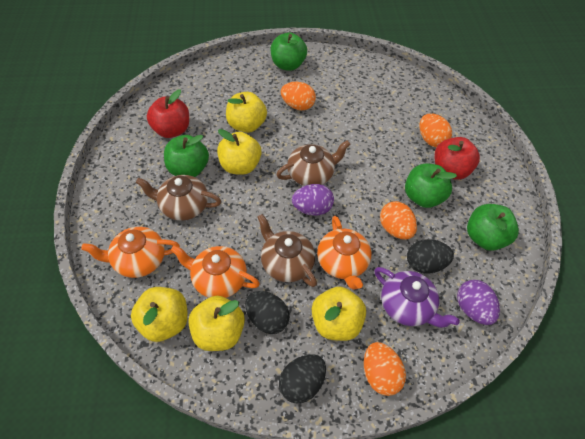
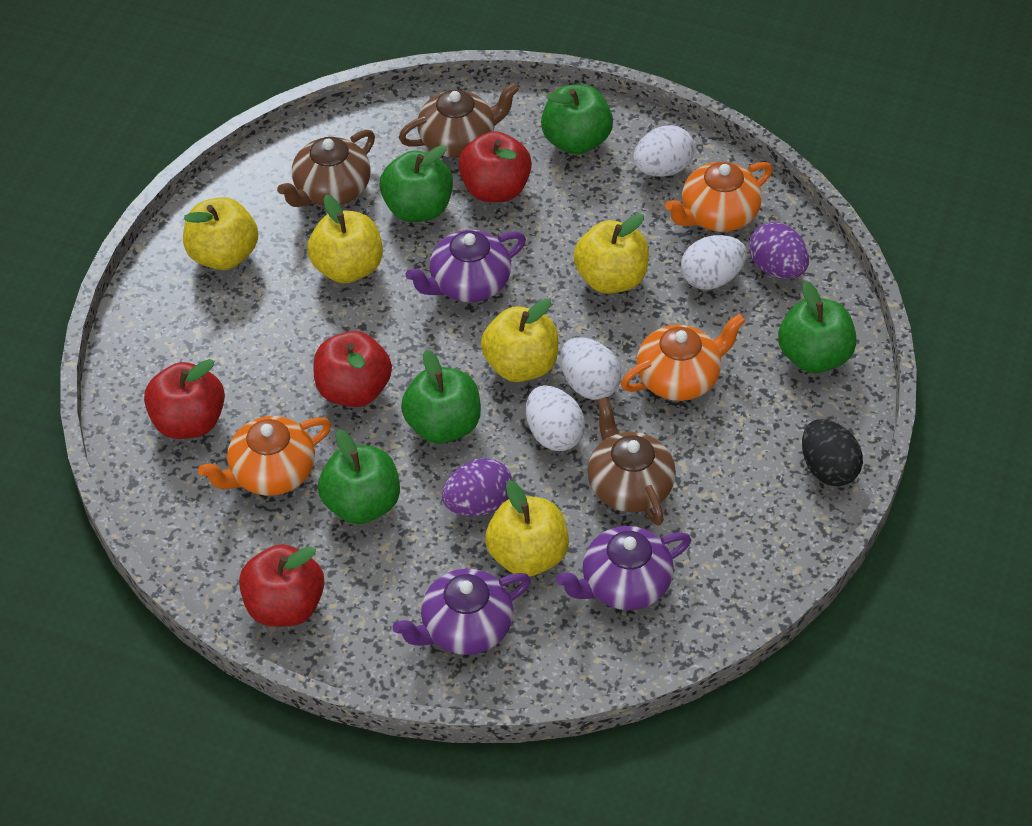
black egg: [245,291,290,334] [279,354,326,403] [407,239,454,274] = 3 -> [802,419,863,486] = 1
green apple: [164,135,209,177] [271,33,307,71] [405,164,457,208] [467,204,519,251] = 4 -> [318,429,400,524] [379,145,453,222] [401,350,481,444] [541,85,613,155] [778,281,857,373] = 5
orange egg: [281,82,316,110] [364,342,406,396] [380,201,417,239] [419,113,452,147] = 4 -> none = 0
purple teapot: [374,267,460,328] = 1 -> [393,569,531,655] [405,230,526,302] [556,526,691,610] = 3
red apple: [147,90,189,138] [434,137,480,180] = 2 -> [144,359,225,439] [239,544,324,626] [314,331,392,407] [458,131,532,202] = 4
white egg: none = 0 -> [526,385,585,451] [560,337,622,400] [633,125,695,177] [681,235,747,290] = 4

